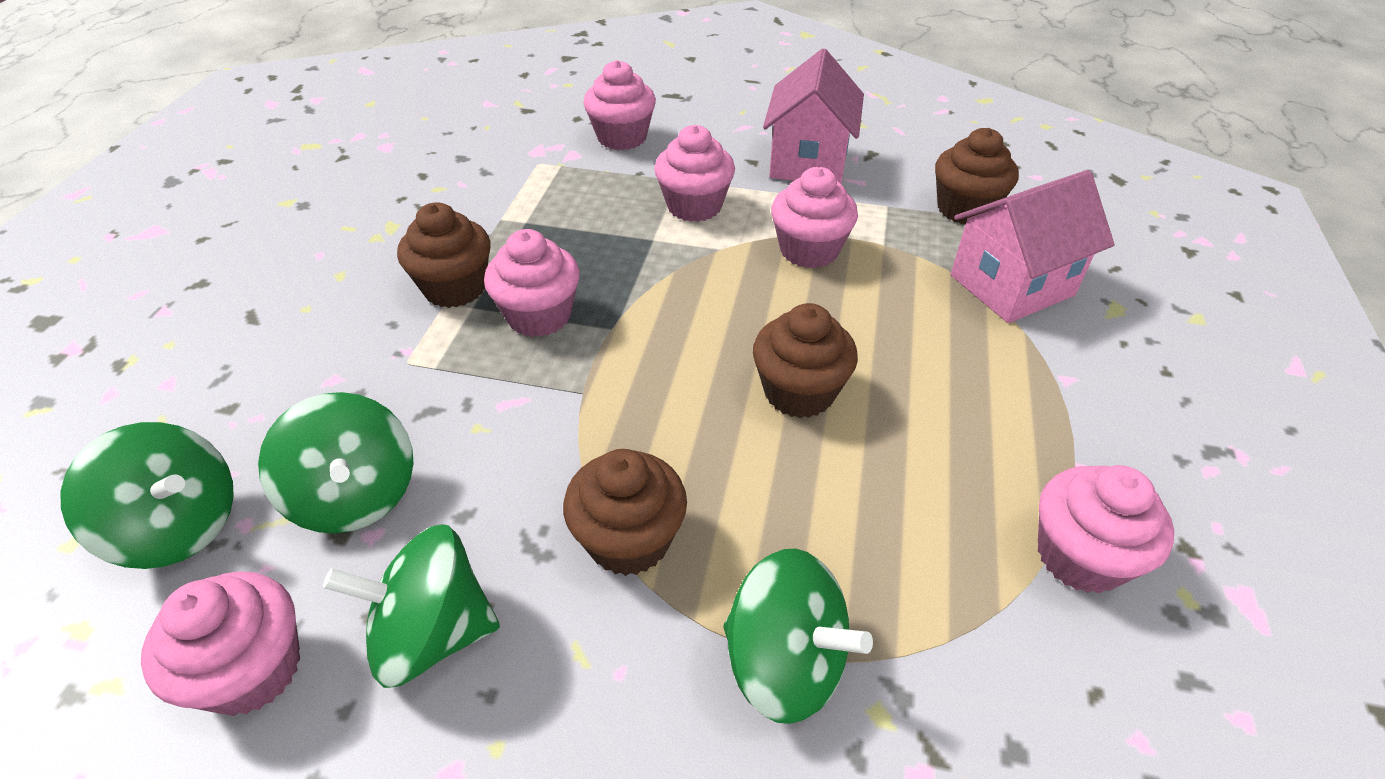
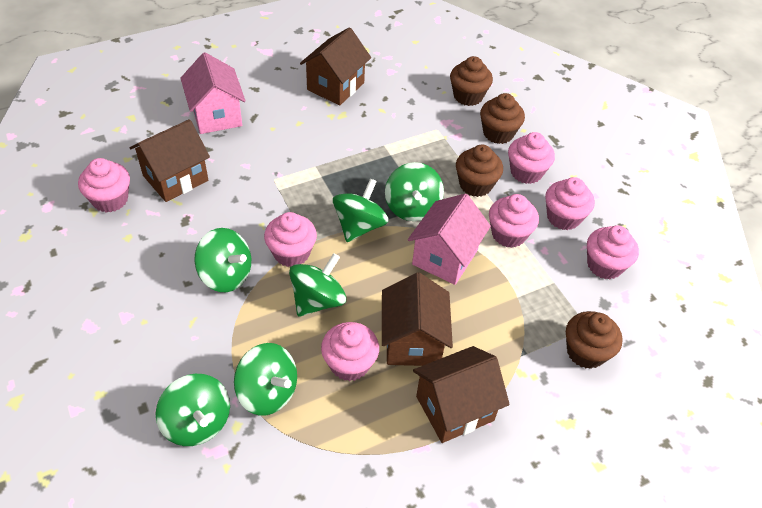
brown house: none = 0 -> [130,119,210,202] [300,27,371,105] [382,272,453,366] [413,346,510,443] = 4
green spinning top: [61,422,234,569] [258,392,414,533] [323,524,500,688] [723,549,873,724] = 4 -> [156,374,230,446] [195,228,251,292] [234,343,297,416] [289,253,346,317] [333,178,389,242] [385,162,444,221] = 6
pink cupcake: [141,571,300,716] [484,229,580,337] [583,60,656,150] [654,125,735,222] [771,167,858,268] [1038,465,1174,593] = 6 -> [78,158,130,213] [264,212,317,267] [321,322,379,381] [489,194,539,248] [508,132,555,184] [545,177,595,230] [587,225,639,279] = 7

